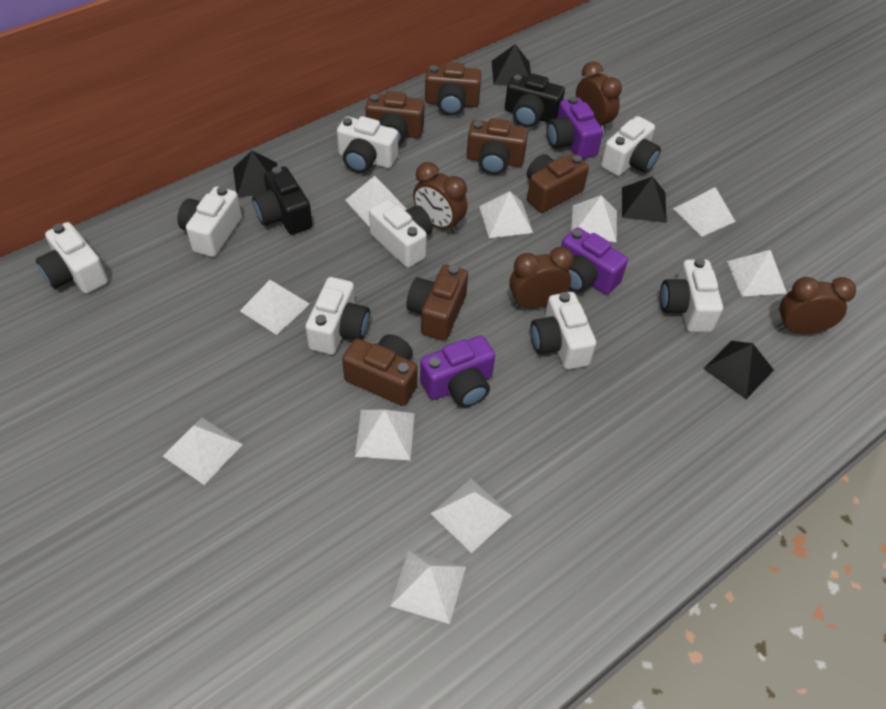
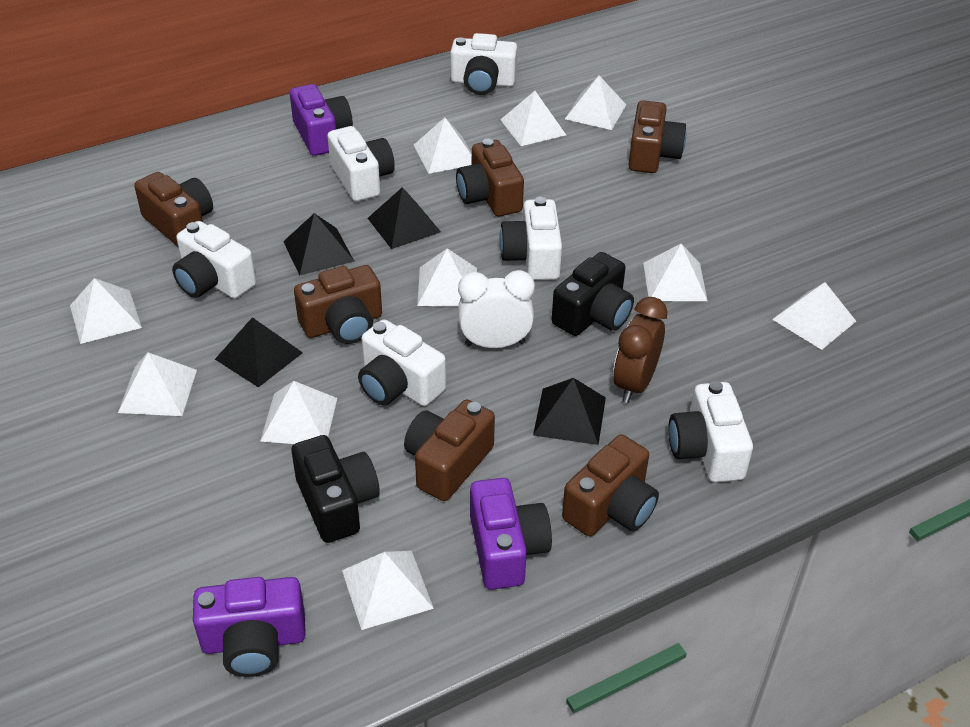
brown clock: [413,162,468,233] [509,247,574,309] [576,61,622,133] [777,277,856,334] = 4 -> [613,297,667,403] = 1
white camera: [36,222,108,294] [177,186,242,257] [305,277,370,355] [337,116,398,173] [369,199,433,268] [530,292,596,370] [601,116,661,176] [660,258,723,332] = 8 -> [172,221,256,299] [327,126,395,201] [358,319,446,406] [451,33,518,95] [499,197,562,280] [668,381,753,482] = 6
white clock: none = 0 -> [458,270,535,348] = 1

